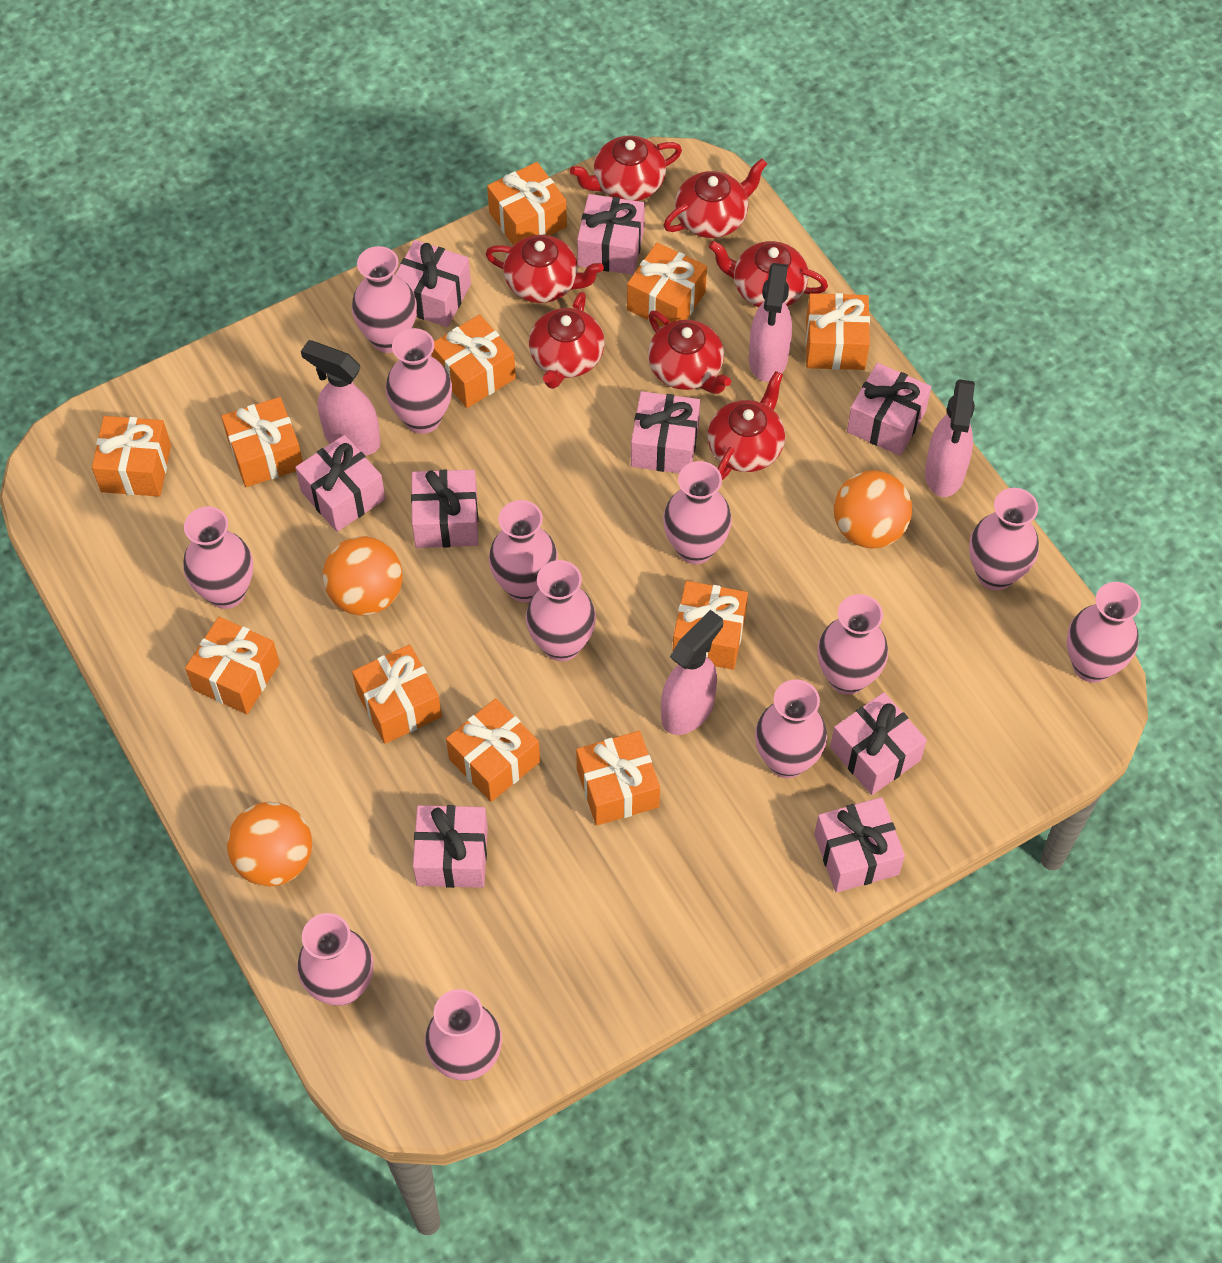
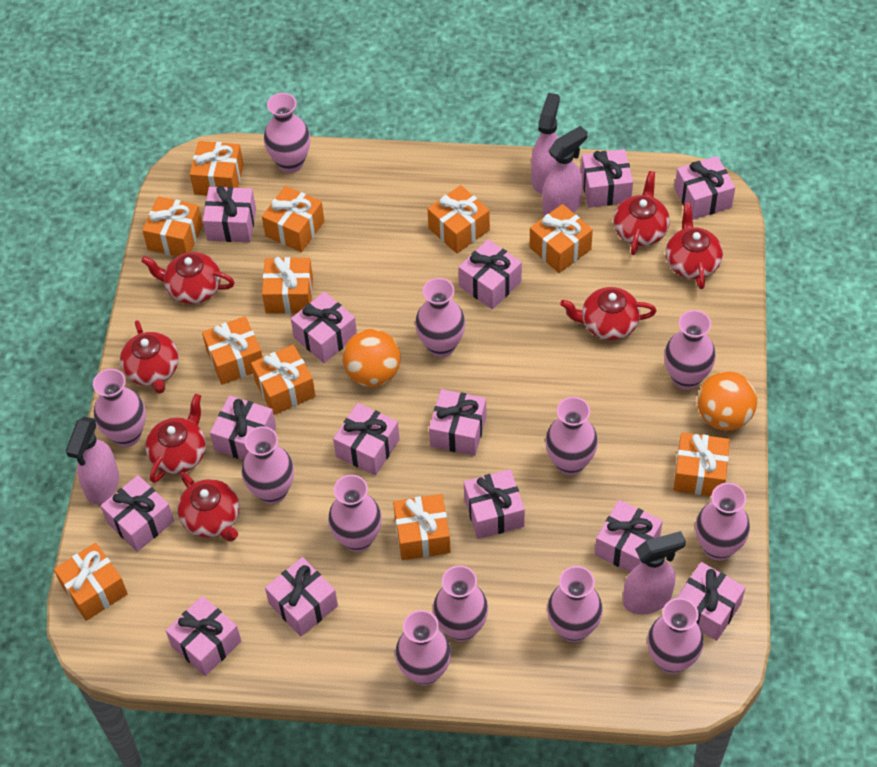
orange ball: [227,802,312,887] [323,536,402,616] [834,470,912,549] = 3 -> [343,329,401,387] [697,371,757,431] = 2
pink gift: [295,435,386,532] [395,240,471,327] [411,470,478,548] [413,805,488,888] [577,194,645,275] [631,391,700,473] [814,797,905,893] [830,692,927,795] [847,363,931,456] = 9 -> [101,475,174,552] [166,596,241,676] [203,186,256,242] [210,395,276,460] [265,557,338,636] [291,292,357,363] [333,403,400,476] [429,389,487,456] [459,239,522,309] [464,469,525,539] [581,149,633,208] [595,500,663,573] [675,156,735,220] [677,562,746,641] = 14

